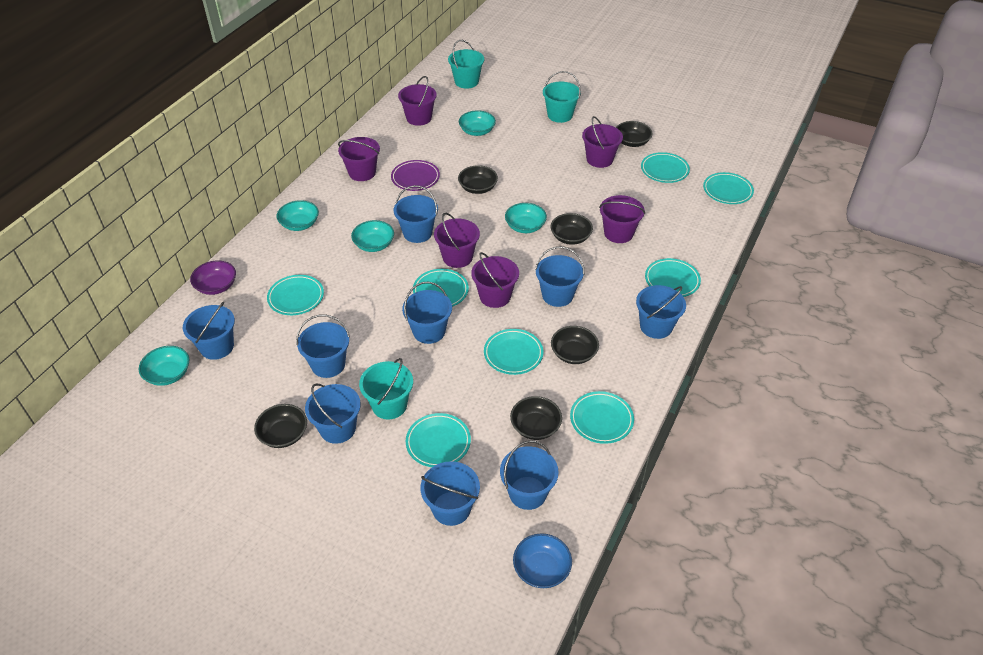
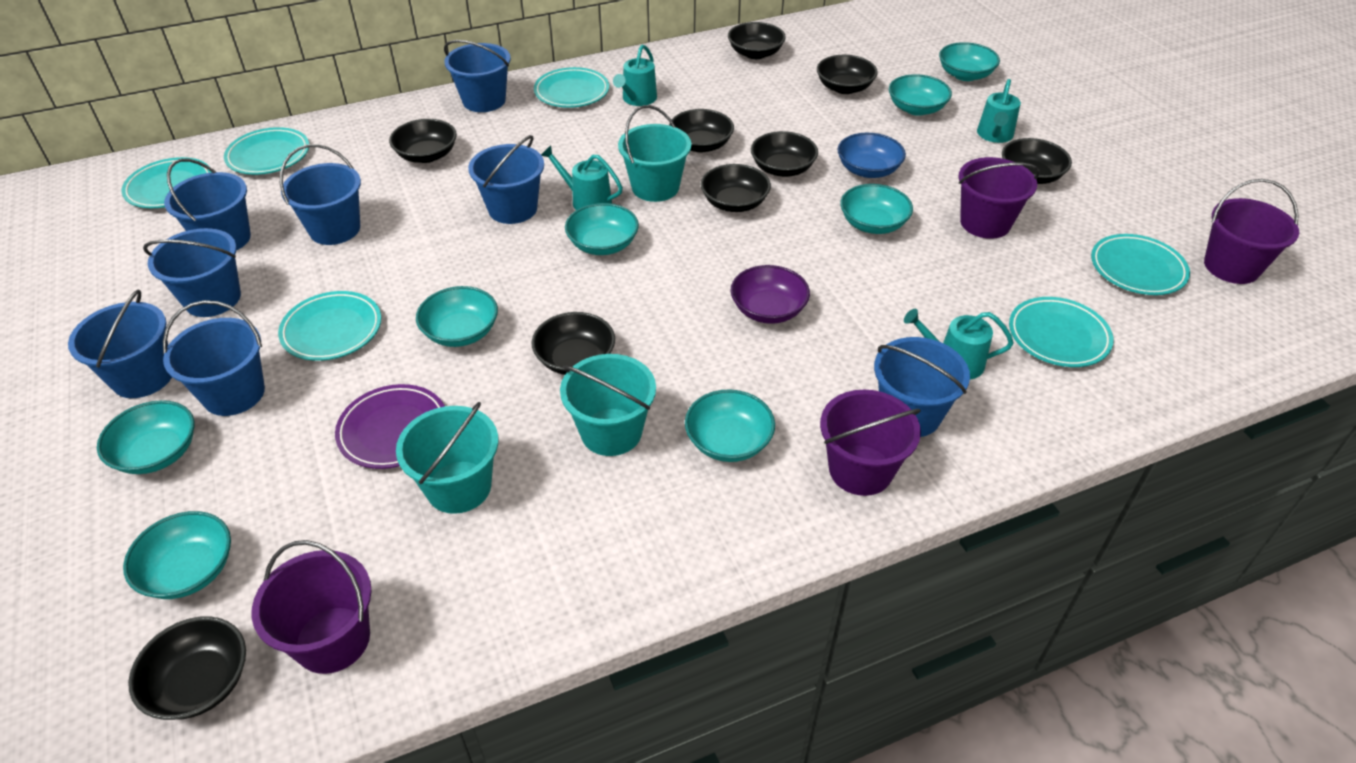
black bowl: [254,404,307,448] [458,165,498,194] [510,396,562,440] [551,213,593,245] [551,326,599,364] [616,121,653,147] = 6 -> [128,616,246,720] [389,119,457,163] [532,312,615,375] [669,109,734,152] [701,164,771,212] [728,22,786,59] [751,131,818,177] [817,55,878,94] [1002,138,1072,184] = 9
blue bucket: [183,302,235,360] [296,314,350,378] [305,383,361,444] [394,185,438,243] [402,282,452,344] [421,461,480,526] [500,440,559,510] [535,246,584,307] [636,285,686,339] = 9 -> [68,290,172,398] [143,228,241,317] [163,300,265,416] [164,158,251,250] [280,144,361,245] [444,40,511,112] [468,135,544,224] [874,337,970,437] = 8
purple bucket: [338,137,380,181] [398,76,437,126] [434,213,480,268] [471,252,519,308] [582,116,623,168] [599,195,645,243] = 6 -> [252,540,371,674] [820,390,921,496] [959,157,1040,239] [1204,179,1299,284] = 4
turquoise bowl: [139,346,189,386] [276,200,319,231] [351,220,394,252] [459,110,496,136] [505,203,547,233] = 5 -> [97,400,195,474] [123,511,231,599] [416,286,498,347] [565,203,639,255] [685,389,775,462] [840,184,913,234] [889,74,952,116] [939,42,1000,81] = 8
turquoise plate: [267,275,324,315] [406,413,471,467] [413,269,469,307] [484,329,543,375] [570,391,634,444] [641,152,690,183] [645,258,701,297] [703,172,754,204] = 8 -> [122,157,212,208] [224,127,309,175] [278,291,381,361] [534,67,609,108] [1009,297,1114,367] [1091,234,1190,295] = 6
turquoise watering can: none = 0 -> [541,145,623,210] [613,45,657,106] [904,309,1014,379] [977,79,1021,143] = 4

